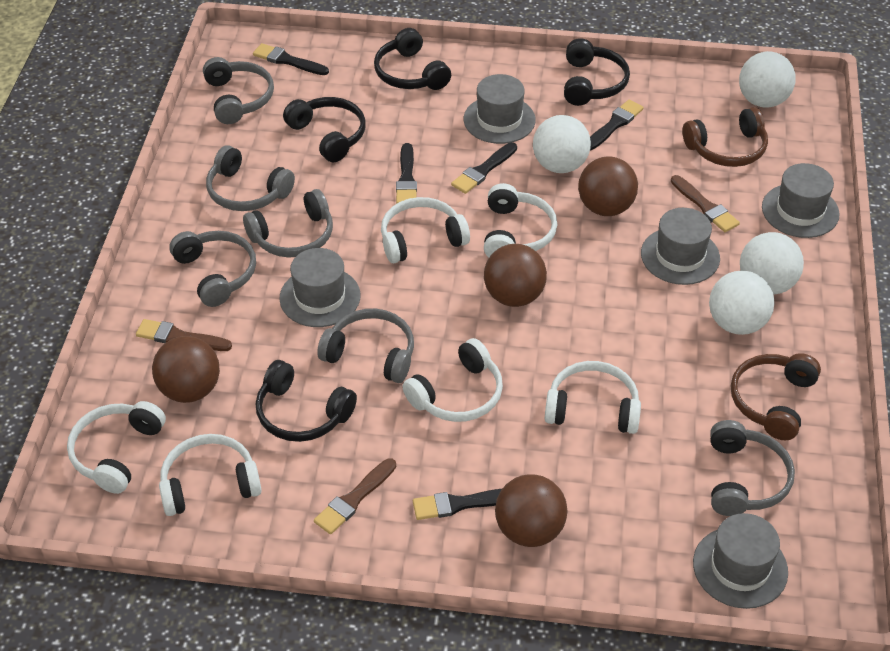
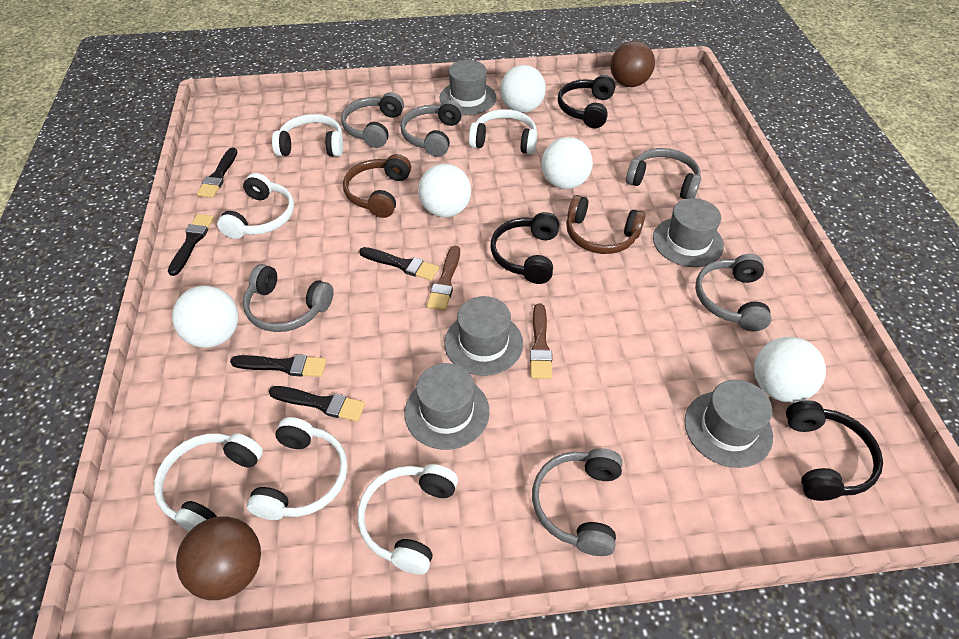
black headphones: [256,360,357,442] [283,97,366,162] [374,28,451,90] [564,38,630,106] = 4 -> [491,212,559,284] [558,75,615,128] [786,400,883,501] = 3
brown ball: [152,336,220,403] [484,244,547,307] [495,474,567,547] [578,157,638,216] = 4 -> [176,516,261,600] [610,41,655,87] = 2
brown brush: [136,319,232,351] [314,458,396,534] [671,175,740,232] = 3 -> [427,246,460,311] [530,304,552,379] = 2
white ball: [533,115,591,173] [709,271,775,335] [739,51,796,108] [740,232,804,295] = 4 -> [172,286,239,348] [419,164,471,217] [500,65,546,113] [542,137,593,189] [754,337,826,402] = 5

